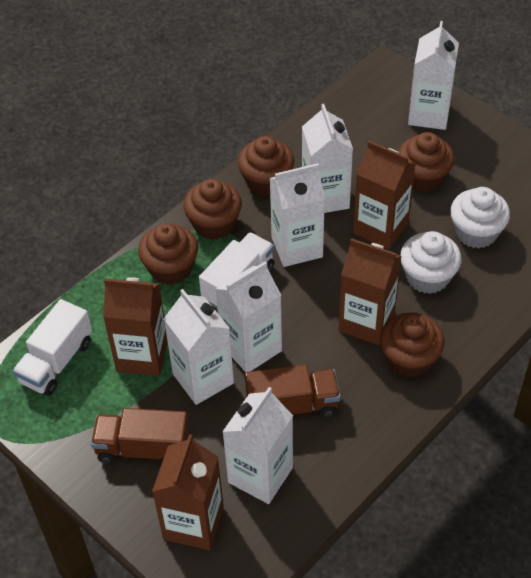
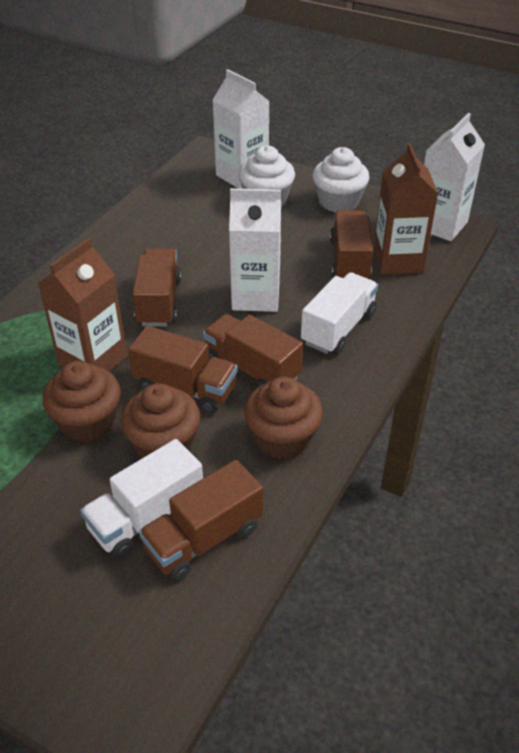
brown carton: [103,277,168,376] [152,434,224,550] [339,238,402,345] [353,141,415,249] = 4 -> [38,238,127,371] [373,143,438,275] = 2
brown cupcake: [138,223,198,285] [183,179,242,240] [238,136,294,196] [380,312,444,378] [398,132,455,192] = 5 -> [43,361,121,442] [121,383,200,458] [244,377,323,459] = 3
brown truck: [91,408,190,464] [245,364,341,418] = 2 -> [128,326,238,413] [132,248,182,326] [139,460,263,581] [203,314,303,388] [330,210,373,279] = 5
white carton: [164,289,234,405] [215,261,282,372] [222,387,293,504] [270,163,325,267] [302,104,353,213] [408,21,459,130] = 6 -> [212,69,270,189] [229,188,281,312] [424,113,485,241] = 3

